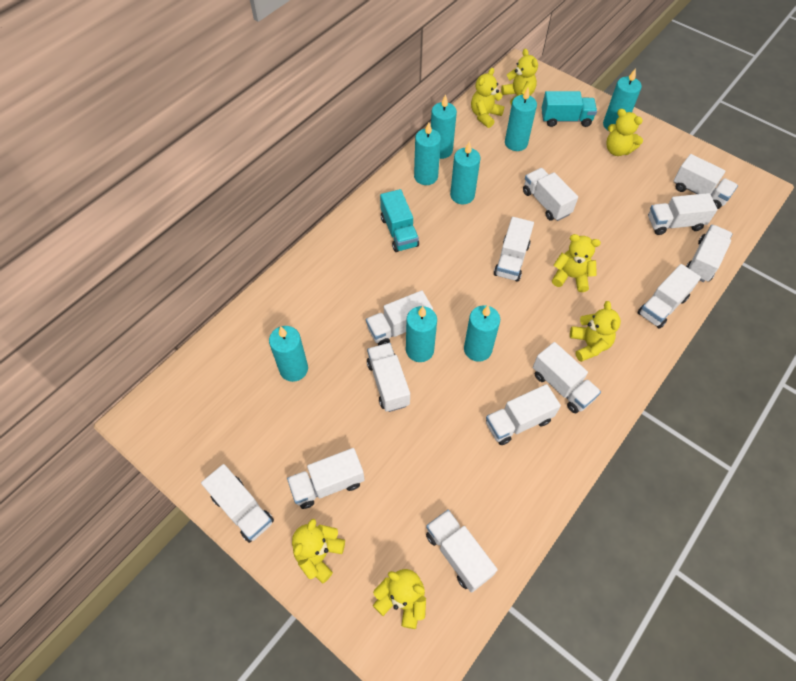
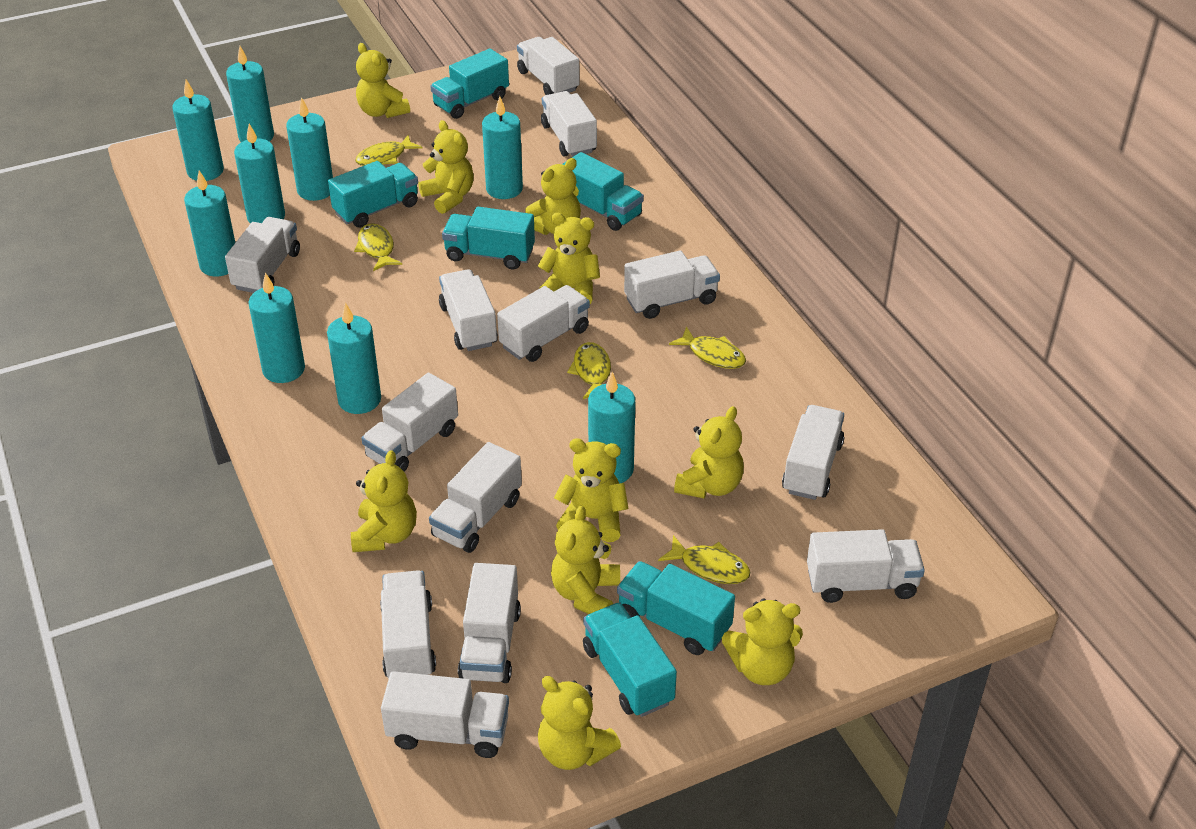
turquoise candle: [269,326,308,382] [406,306,437,362] [414,122,441,185] [431,94,457,159] [450,141,480,204] [464,305,500,362] [505,88,537,151] [603,68,642,130] = 8 -> [172,79,224,181] [184,170,235,276] [226,46,274,142] [234,124,285,224] [249,272,305,383] [286,97,333,201] [327,302,381,414] [482,96,523,199] [588,372,635,483] = 9
turquoise truck: [380,189,419,252] [542,91,597,127] = 2 -> [328,161,418,228] [430,49,509,119] [442,207,535,269] [562,152,644,231] [583,602,677,717] [617,561,735,655] = 6
yellow fish: none = 0 -> [354,223,402,271] [355,135,422,166] [567,342,611,399] [658,535,750,584] [669,326,746,369] = 5
yellow teddy bear: [292,519,345,584] [372,569,426,629] [471,68,504,128] [501,49,538,106] [552,234,601,292] [570,301,621,362] [606,109,643,156] = 7 -> [351,450,417,552] [356,43,410,118] [418,120,474,214] [526,158,581,235] [538,213,600,304] [538,676,621,770] [551,506,620,614] [554,438,628,542] [674,406,744,498] [722,599,803,685] = 10

